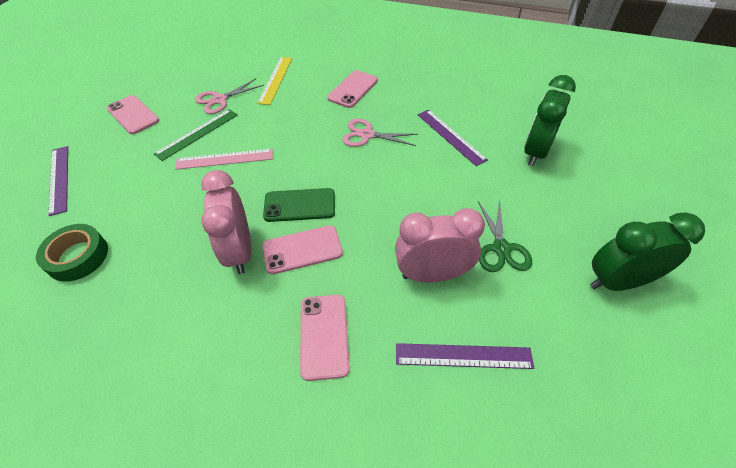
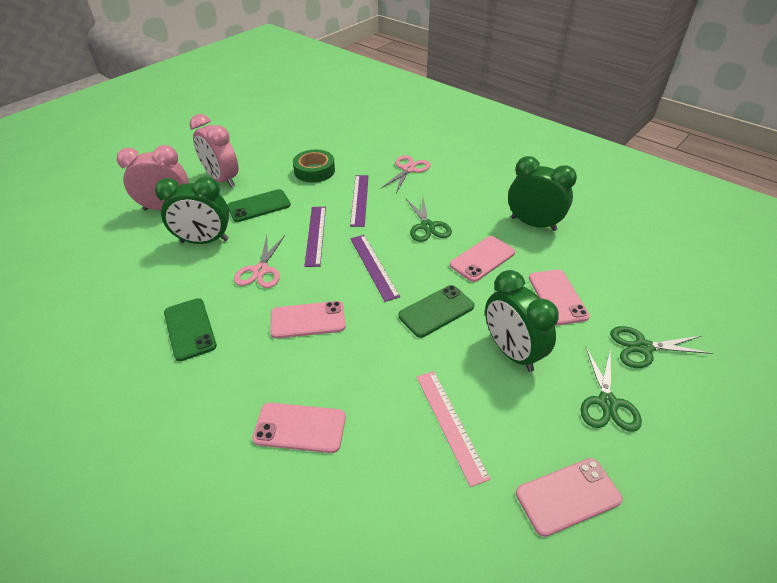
green clock: [524,75,576,166] [590,212,705,291] = 2 -> [155,176,229,244] [485,270,559,372] [508,156,577,231] = 3
green phone: [263,188,335,222] = 1 -> [164,298,217,361] [227,189,291,222] [398,285,474,338] = 3
green ruler: [154,109,238,161] = 1 -> none = 0
green scissors: [478,200,532,272] = 1 -> [406,197,452,242] [581,348,642,432] [610,326,713,368] = 3
pink phone: [107,95,159,134] [262,225,343,275] [300,295,350,381] [327,70,378,108] = 4 -> [252,403,346,453] [270,301,346,339] [450,236,515,282] [516,458,622,537] [529,269,590,325] = 5
yellow ruler: [257,57,292,105] = 1 -> none = 0

